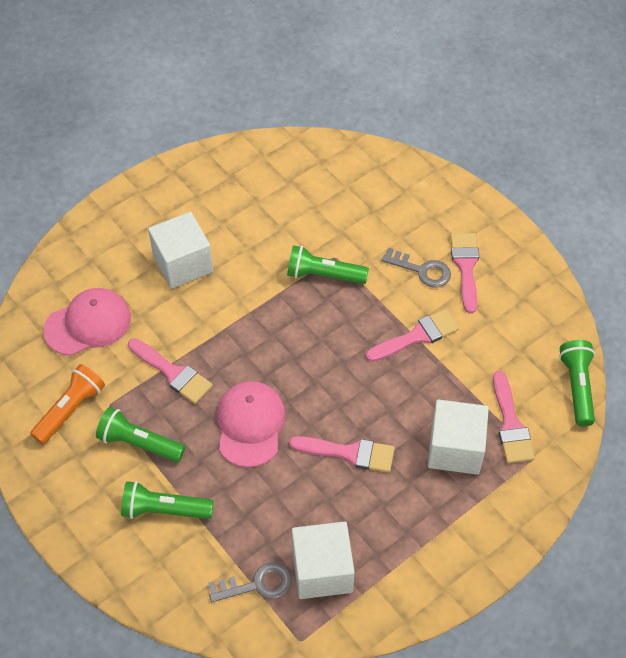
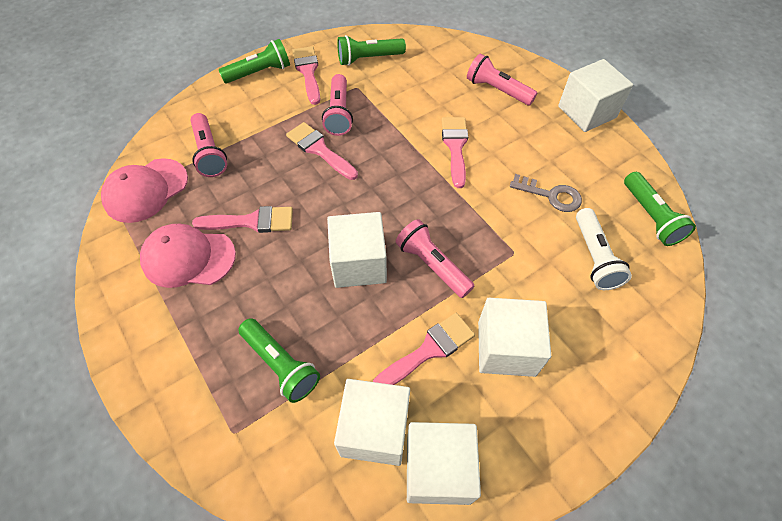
grey key: [208,562,292,602] [382,248,451,287] = 2 -> [510,174,582,212] = 1
orange flashlight: [30,364,105,444] = 1 -> none = 0
pink flashlight: none = 0 -> [191,113,227,177] [322,74,353,136] [396,219,474,298] [467,53,537,105] = 4
white cube: [148,212,213,289] [292,521,355,599] [428,399,489,475] = 3 -> [327,212,387,288] [334,379,410,466] [407,422,481,505] [478,298,551,377] [558,59,633,132] = 5
white flashlight: none = 0 -> [576,208,632,290] = 1

